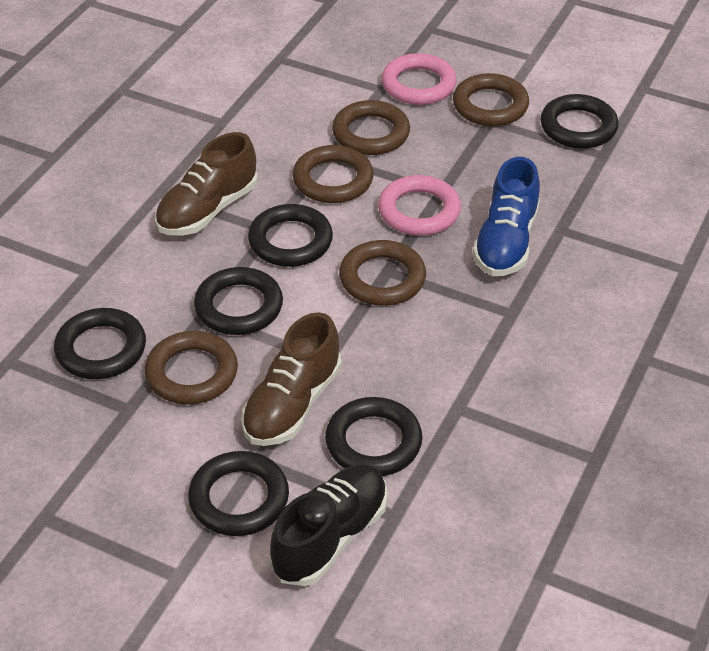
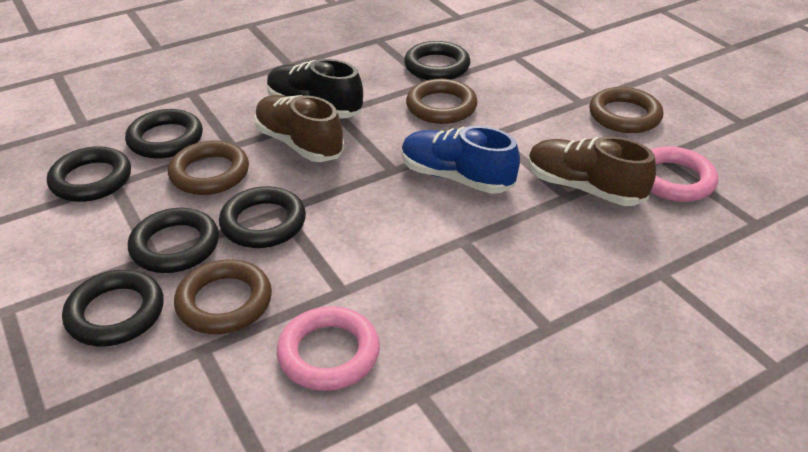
brown ring: [145,331,238,405] [293,145,374,203] [332,100,410,155] [339,240,426,306] [453,73,529,126] = 5 -> [168,141,249,195] [174,259,272,334] [406,79,477,124] [589,87,663,133] = 4

